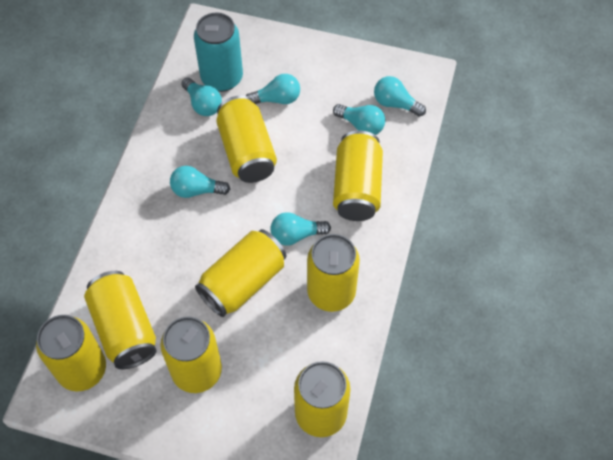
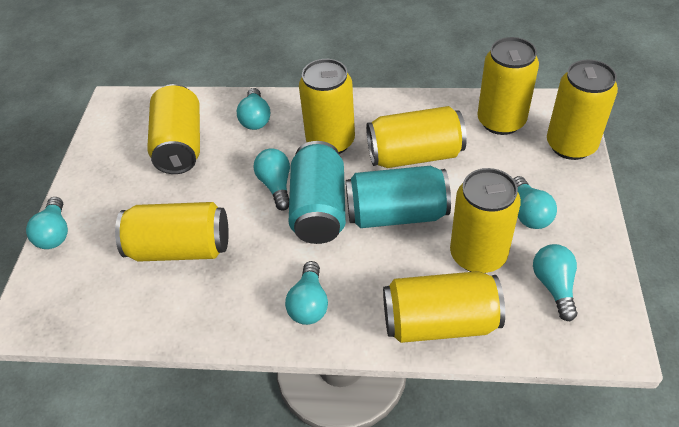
turquoise can: [194,12,243,92] = 1 -> [288,141,346,244] [346,166,451,228] = 2

